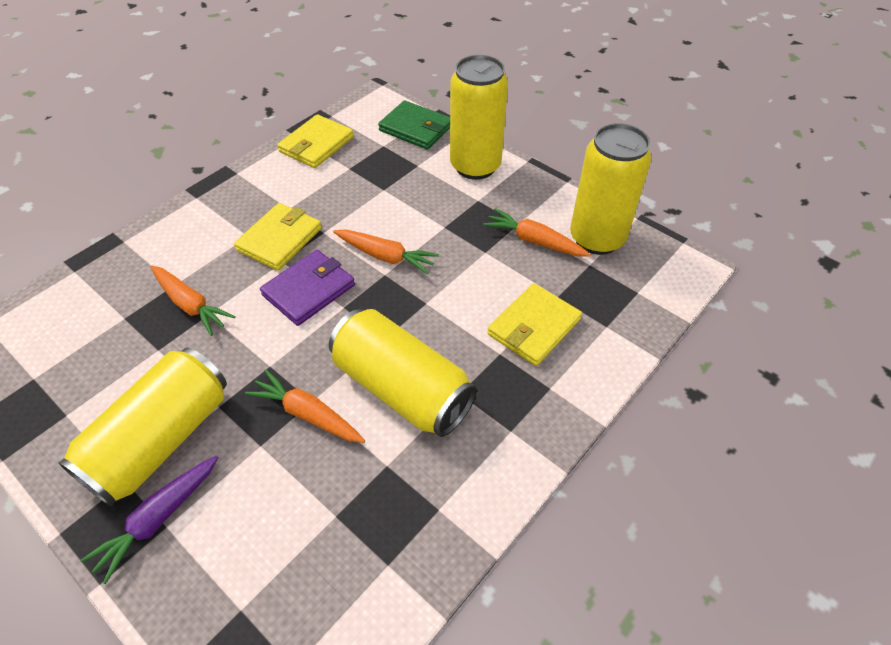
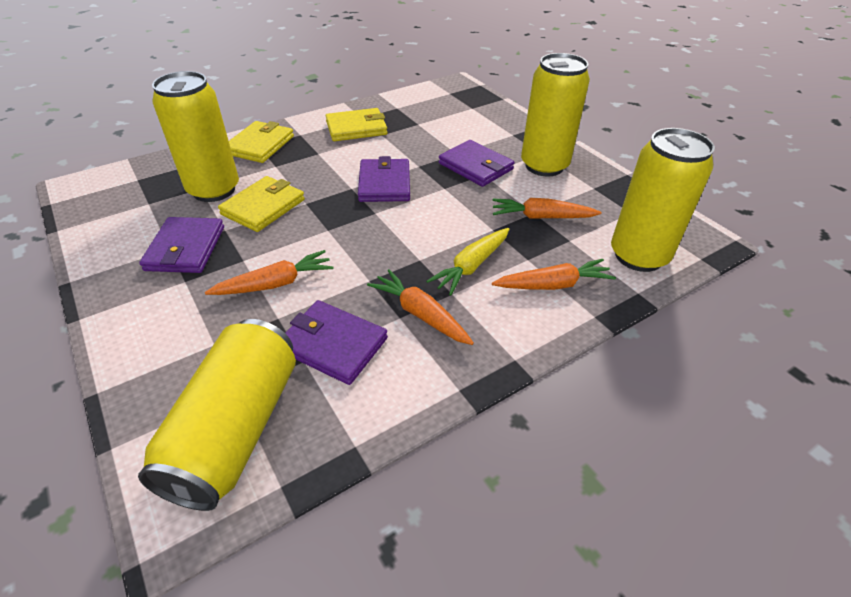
green wallet: [378,100,450,150] = 1 -> none = 0
purple carrot: [81,455,218,584] = 1 -> none = 0
purple wallet: [260,250,355,326] = 1 -> [139,217,224,273] [285,300,388,385] [358,156,410,202] [439,140,514,187] = 4
yellow carrot: none = 0 -> [426,228,509,296] = 1

